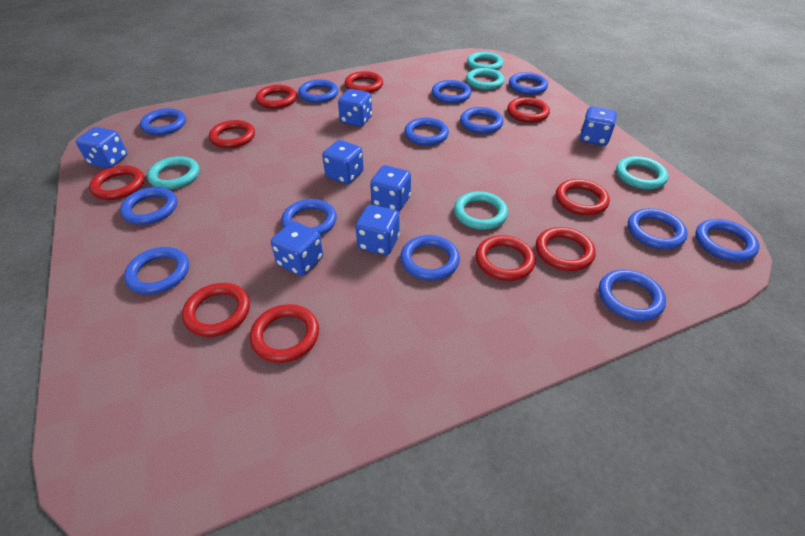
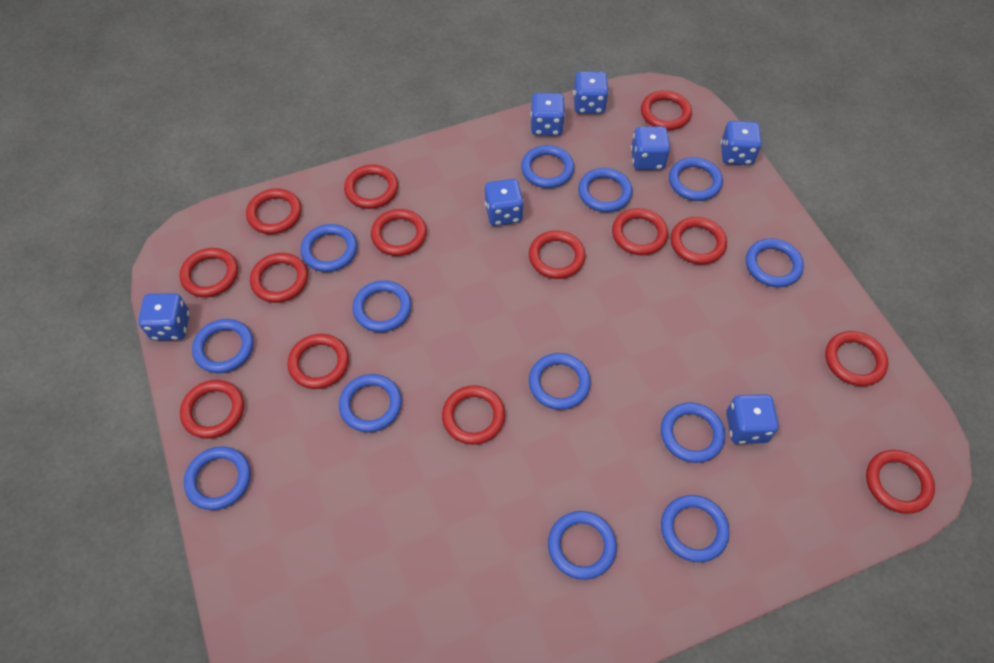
red ring: [89,165,145,200] [182,283,250,337] [209,120,255,148] [250,304,319,363] [256,85,297,109] [345,71,383,93] [476,235,536,281] [507,97,550,123] [536,227,596,271] [556,179,610,215] = 10 -> [179,248,238,298] [180,380,244,439] [246,188,301,234] [250,253,308,303] [287,334,349,389] [344,165,398,209] [371,209,427,256] [442,385,505,445] [529,230,586,279] [612,208,668,255] [641,90,692,130] [670,217,727,265] [825,331,888,386] [866,450,935,514] = 14
turquoise ring: [147,156,200,189] [454,191,508,230] [466,68,505,90] [467,52,503,70] [616,156,669,189] = 5 -> none = 0

